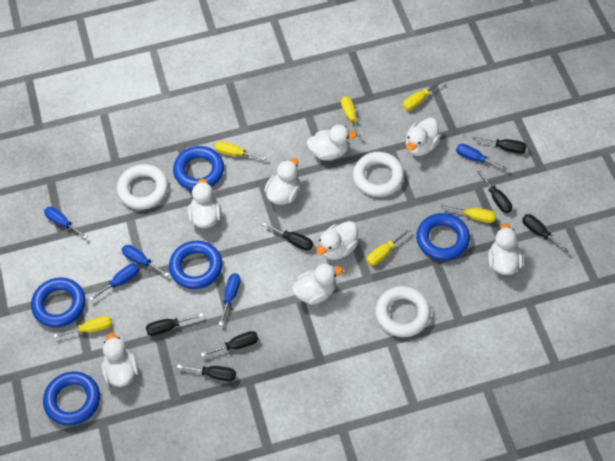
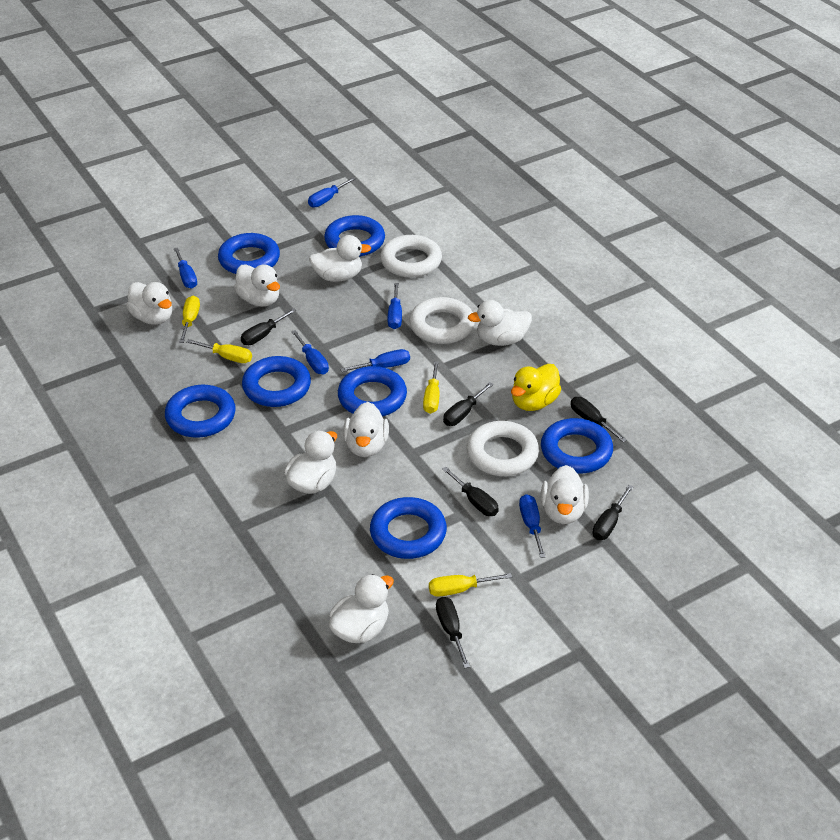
black screwdriver: [146,313,203,336] [177,364,236,381] [201,331,258,357] [263,222,313,251] [473,137,527,154] [477,170,512,213] [522,214,569,253] = 7 -> [241,308,297,345] [436,597,470,668] [442,467,499,516] [443,382,494,426] [571,397,627,443] [593,485,633,540] = 6
blue ring: [31,278,86,328] [43,371,100,426] [169,241,222,289] [173,146,224,190] [416,213,470,261] = 5 -> [165,385,236,438] [218,233,280,274] [242,356,311,407] [324,215,385,257] [338,366,407,417] [370,497,447,559] [541,418,613,474] = 7
blue screwdriver: [44,206,88,239] [89,264,139,301] [122,245,169,277] [218,273,240,326] [456,144,507,171] = 5 -> [174,247,197,289] [291,330,329,374] [308,177,355,208] [340,349,410,372] [388,283,402,329] [519,494,546,558] = 6
yellow duck: none = 0 -> [511,364,561,411] = 1
yellow screwdriver: [54,316,112,338] [215,141,267,160] [341,96,362,140] [367,228,411,266] [403,79,444,110] [440,205,496,223] = 6 -> [179,296,200,343] [187,339,252,363] [423,361,439,414] [429,573,512,597] = 4

